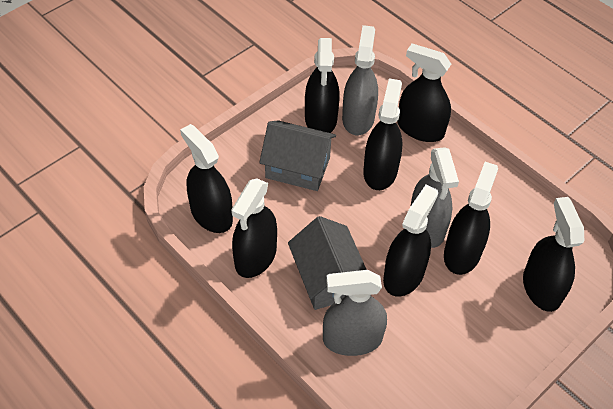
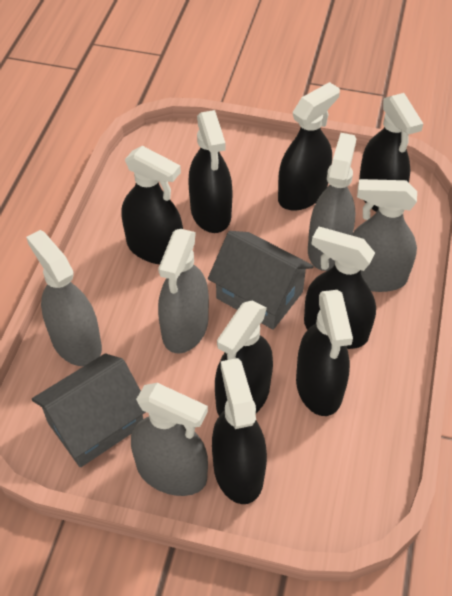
grey spray bottle: [323,270,387,356] [342,25,378,135] [410,147,459,248] = 3 -> [26,230,102,366] [131,383,208,496] [158,229,209,353] [308,133,356,271] [352,179,417,292] = 5

